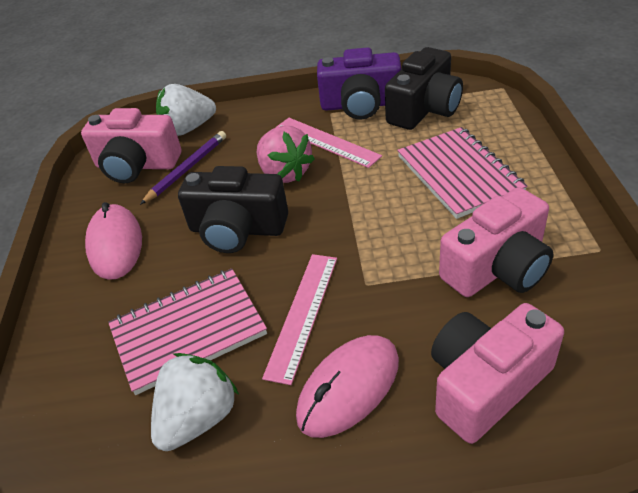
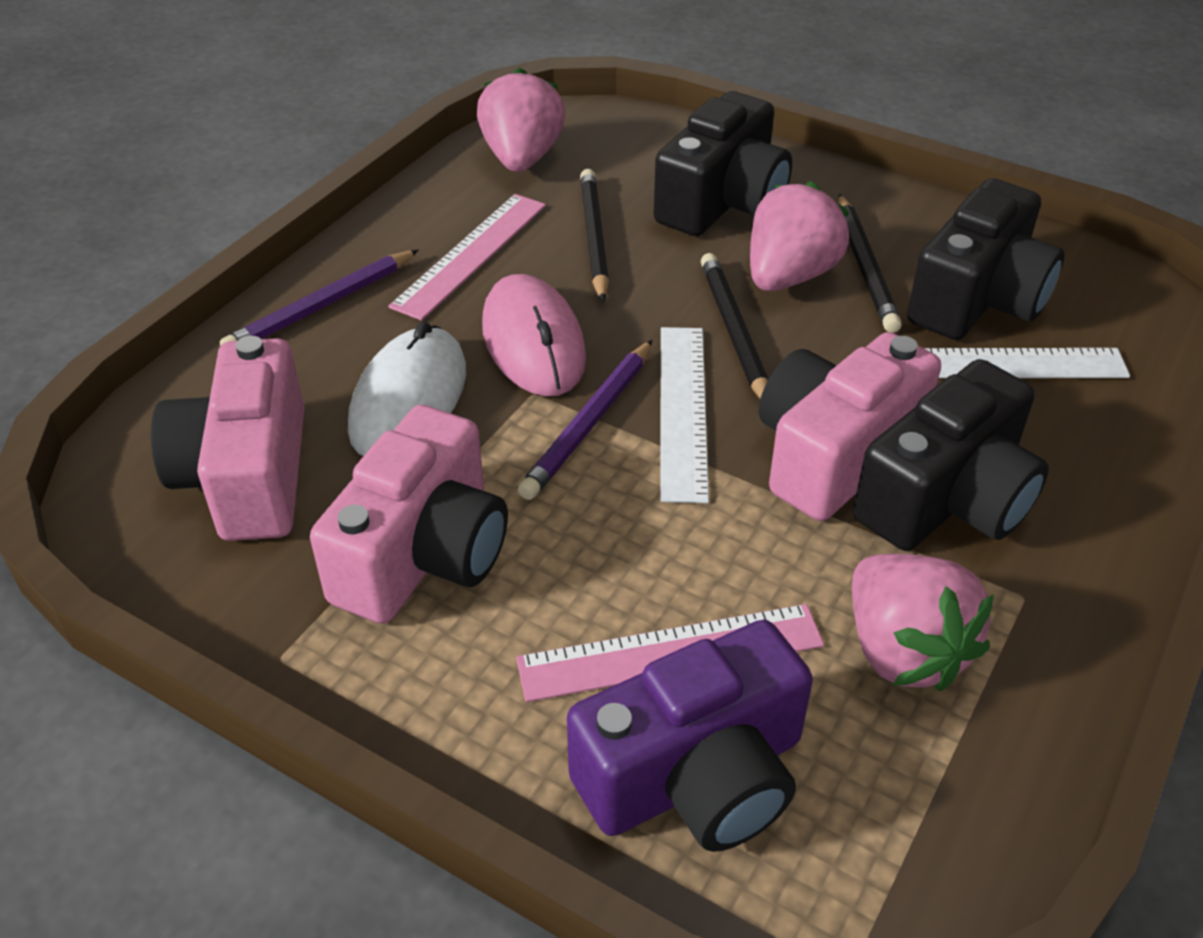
black camera: [178,166,288,253] [385,47,463,130] = 2 -> [654,91,792,236] [853,359,1049,551] [907,178,1064,340] = 3
black pencil: none = 0 -> [580,169,609,302] [701,253,768,398] [838,194,902,333] = 3
pink mouse: [85,202,142,280] [296,335,399,438] = 2 -> [482,274,586,396] = 1
pink notebook: [108,268,267,395] [397,127,527,219] = 2 -> none = 0
pink strawberry: [257,126,315,183] = 1 -> [477,68,565,172] [750,181,849,291] [852,554,994,691] = 3
purple pencil: [140,131,226,205] = 1 -> [220,249,419,346] [518,340,652,500] = 2
white mouse: none = 0 -> [348,322,466,456] = 1
white ruler: none = 0 -> [661,327,709,503] [924,348,1130,378] = 2
white strawberry: [151,353,239,451] [156,84,216,136] = 2 -> none = 0

